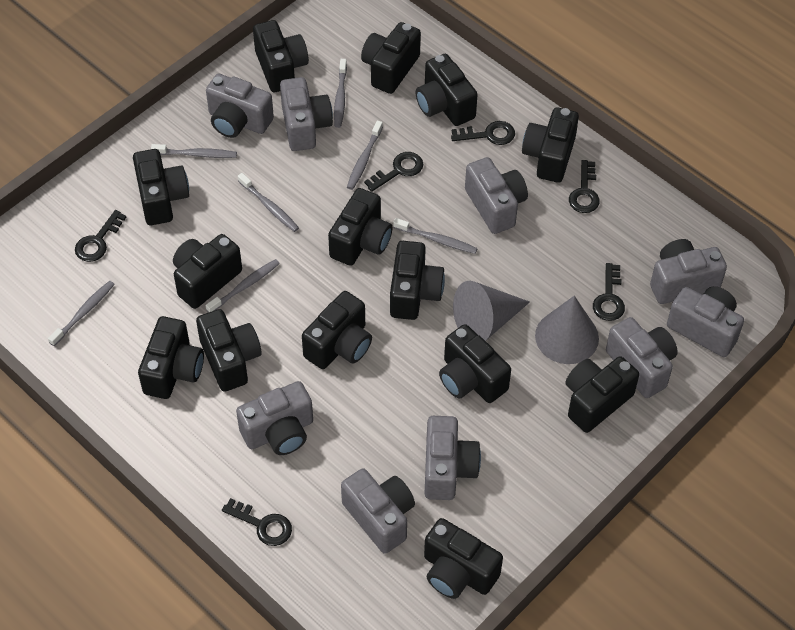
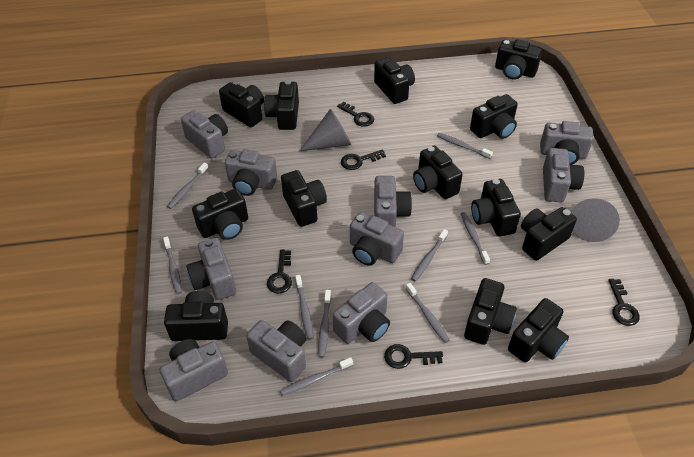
black camera: [133,149,189,225] [138,316,204,399] [173,234,242,309] [196,309,262,392] [253,20,309,92] [302,291,372,369] [328,188,393,266] [361,22,421,94] [390,241,445,320] [416,54,478,126] [424,518,503,599] [439,324,511,403] [522,107,579,183] [566,356,639,433] = 14 -> [164,291,228,341] [192,189,248,240] [219,82,264,127] [264,80,299,130] [281,170,327,227] [374,57,415,104] [413,146,463,199] [464,278,517,345] [470,94,518,139] [471,179,521,236] [495,39,542,80] [508,298,569,362] [521,207,577,261] = 13
black key: [75,210,126,262] [222,498,292,546] [364,152,423,192] [451,121,515,145] [569,160,600,213] [593,263,625,321] = 6 -> [267,250,292,294] [337,102,374,127] [341,149,386,170] [384,344,443,369] [608,279,640,326] = 5
grey camera: [206,74,274,138] [236,381,313,455] [280,77,333,151] [341,468,415,554] [425,416,481,500] [465,157,528,234] [606,317,678,398] [650,239,727,304] [667,286,744,357] = 9 -> [160,339,228,401] [181,110,228,158] [186,238,236,300] [225,149,277,196] [246,320,307,382] [333,282,390,344] [350,212,404,266] [374,176,412,227] [540,121,594,165] [543,148,584,202] = 10
grey toothbrush: [48,281,115,346] [151,144,237,158] [206,259,280,312] [238,173,299,232] [334,59,347,128] [347,121,383,190] [393,218,478,254] = 7 -> [163,236,182,294] [167,163,208,209] [280,357,353,396] [295,275,314,340] [318,290,331,358] [406,283,450,343] [411,229,448,282] [437,133,493,159] [461,212,490,265] = 9

